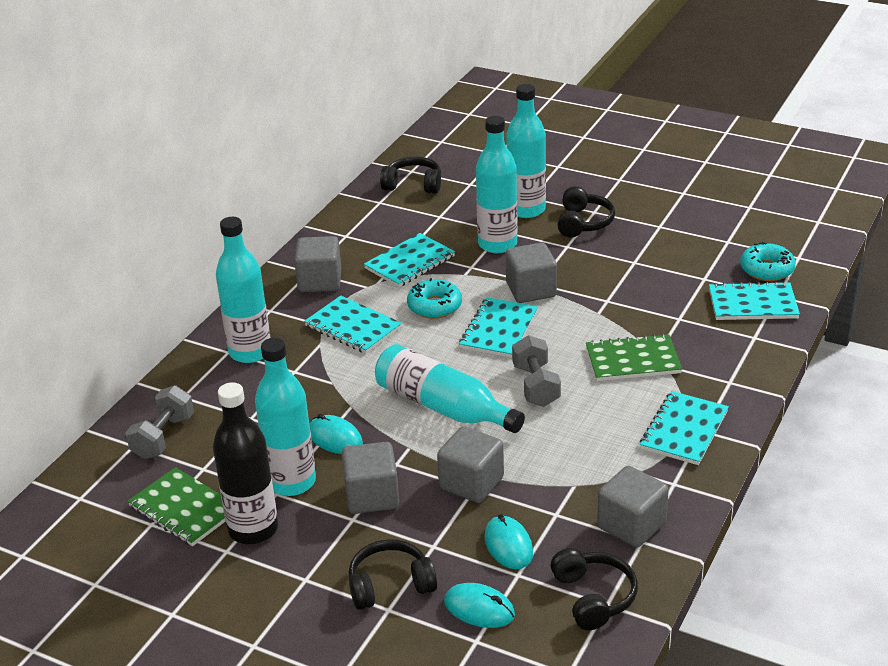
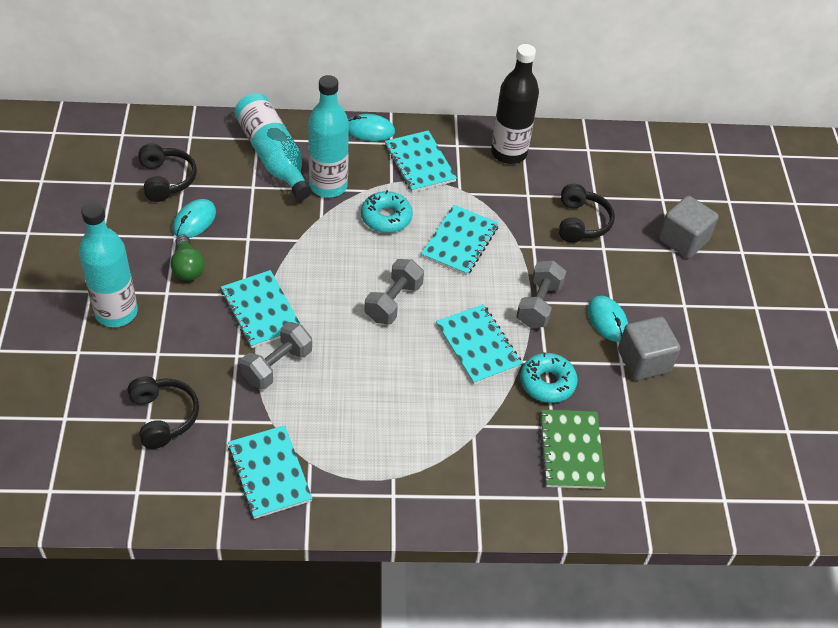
black headphones: [349,539,437,610] [380,157,441,194] [551,548,638,630] [558,186,615,237] = 4 -> [128,377,199,449] [138,144,197,202] [559,184,615,243] = 3
green light bulb: none = 0 -> [170,234,205,281] = 1
green notebook: [128,467,226,546] [586,334,682,381] = 2 -> [539,409,606,489] = 1
grey cube: [294,236,341,292] [341,442,399,514] [437,426,504,503] [506,243,557,303] [597,466,669,548] = 5 -> [618,317,680,380] [658,196,719,258] = 2
grey dumbbell: [126,385,194,459] [512,335,561,407] = 2 -> [240,322,312,389] [365,259,424,324] [516,260,566,328] = 3
turquoise bottle: [216,217,270,363] [255,338,316,496] [375,344,525,433] [476,116,518,253] [506,84,546,218] = 5 -> [79,202,138,327] [234,93,312,200] [308,75,349,198] = 3

